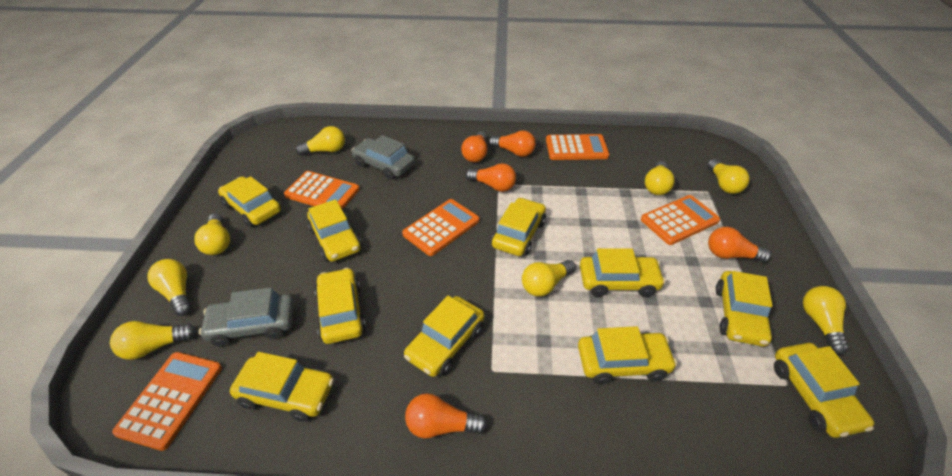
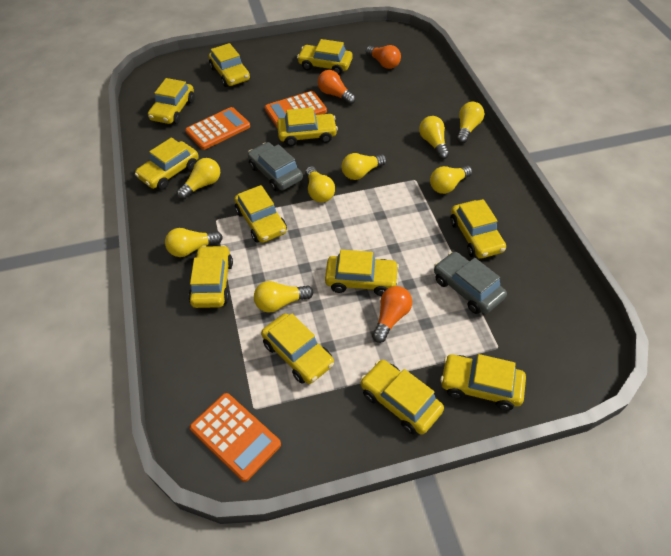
orange calculator: [112,352,222,451] [284,171,360,209] [402,199,479,256] [546,134,609,160] [641,195,720,245] = 5 -> [185,107,250,150] [190,393,281,482] [265,91,327,127] = 3
orange light bulb: [405,393,488,439] [461,131,488,162] [466,163,516,192] [489,130,536,157] [708,227,772,263] = 5 -> [318,70,356,104] [366,45,401,69] [372,286,412,343] = 3
yellow car: [218,176,281,227] [230,352,334,422] [307,199,362,262] [315,268,366,344] [404,296,484,377] [491,198,546,256] [578,326,677,384] [580,248,665,297] [716,271,773,347] [774,343,874,438] = 10 -> [135,137,199,190] [148,78,195,124] [188,245,233,308] [209,43,250,87] [234,185,287,243] [261,313,334,384] [277,107,338,146] [297,39,353,75] [325,250,399,296] [360,360,444,435] [440,354,526,410] [450,199,506,259] = 12

